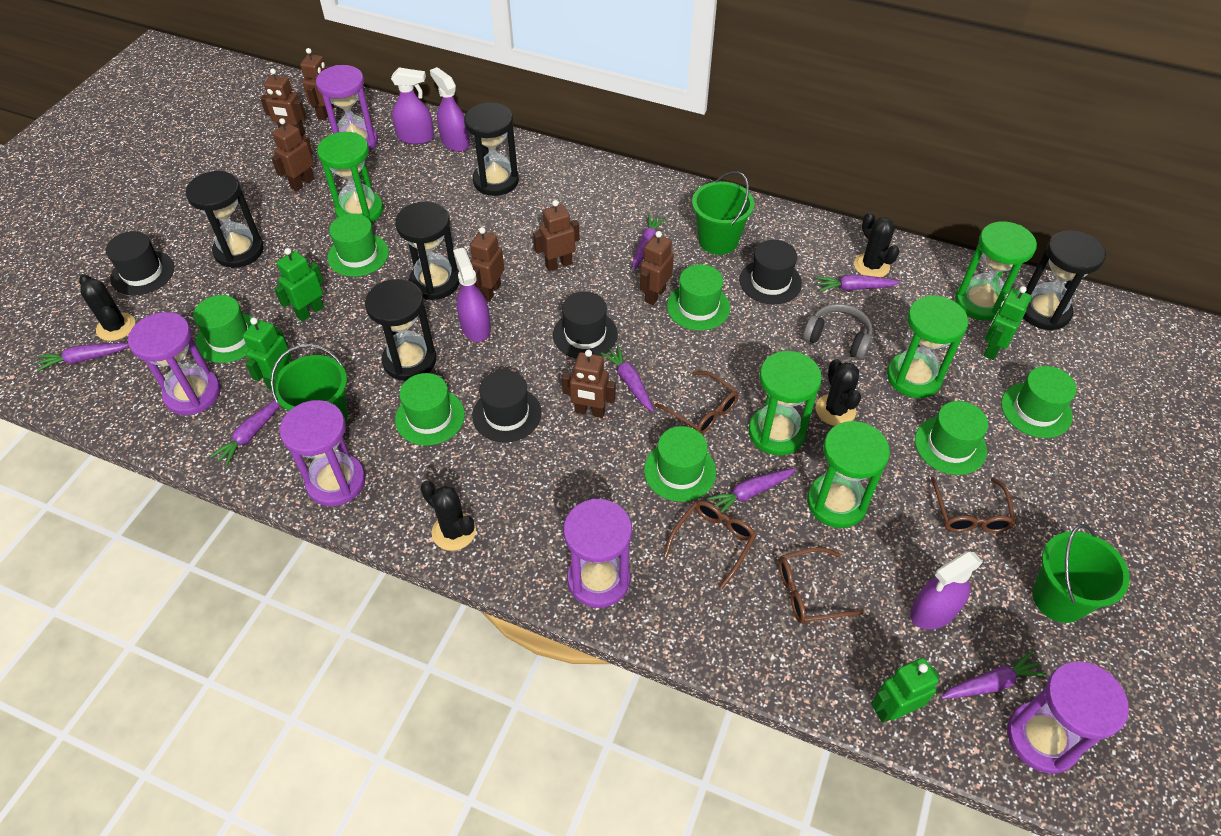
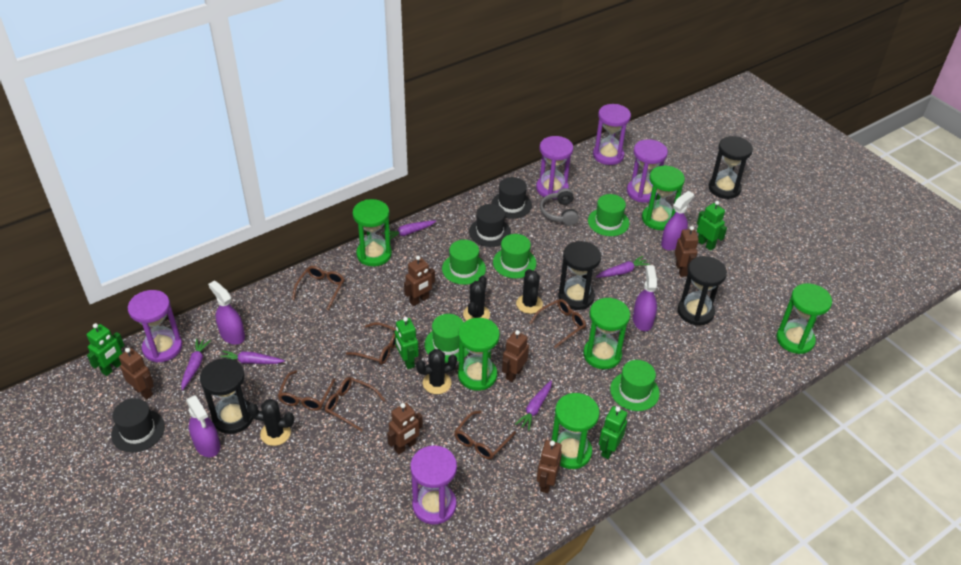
black hat: [106,231,174,295] [472,370,541,443] [553,292,618,359] [740,240,802,305] = 4 -> [111,398,165,453] [469,204,511,247] [491,177,532,219] = 3
black hourglass: [186,171,264,268] [365,279,436,381] [395,201,459,300] [464,102,519,196] [1023,230,1106,330] = 5 -> [200,358,253,434] [558,241,601,310] [678,256,727,325] [708,136,753,199] = 4
brown glasses: [655,371,739,434] [663,501,756,590] [778,547,864,624] [931,477,1016,533] = 4 -> [278,370,336,411] [292,266,344,311] [325,377,385,432] [346,322,396,365] [454,411,516,459] [530,299,586,348] = 6
brown robot: [260,69,307,136] [271,118,314,191] [300,48,334,120] [470,227,504,302] [533,200,580,271] [562,350,616,418] [640,231,674,305] = 7 -> [119,348,154,400] [387,403,423,454] [404,256,435,306] [502,330,529,382] [537,440,562,493] [675,226,699,277] = 6
green bucket: [270,344,348,423] [692,171,754,255] [1032,524,1130,623] = 3 -> none = 0
green hat: [193,295,253,363] [328,213,389,277] [395,373,465,446] [644,426,716,502] [667,264,730,331] [915,401,988,475] [1001,366,1077,438] = 7 -> [425,314,469,363] [442,240,486,285] [493,234,536,278] [588,194,629,236] [610,360,660,411] = 5
green hourglass: [317,132,383,223] [749,351,822,456] [807,421,890,528] [887,295,968,398] [955,221,1037,321] = 5 -> [353,199,392,266] [458,318,500,391] [552,393,600,469] [583,298,630,369] [642,165,685,230] [776,283,832,354] = 6
purple carrot: [37,343,129,371] [210,400,280,466] [601,345,654,412] [632,214,666,270] [707,468,796,513] [816,275,901,292] [941,651,1047,699] = 7 -> [181,339,211,390] [220,350,285,364] [382,220,436,240] [515,380,552,431] [596,256,650,278] = 5

